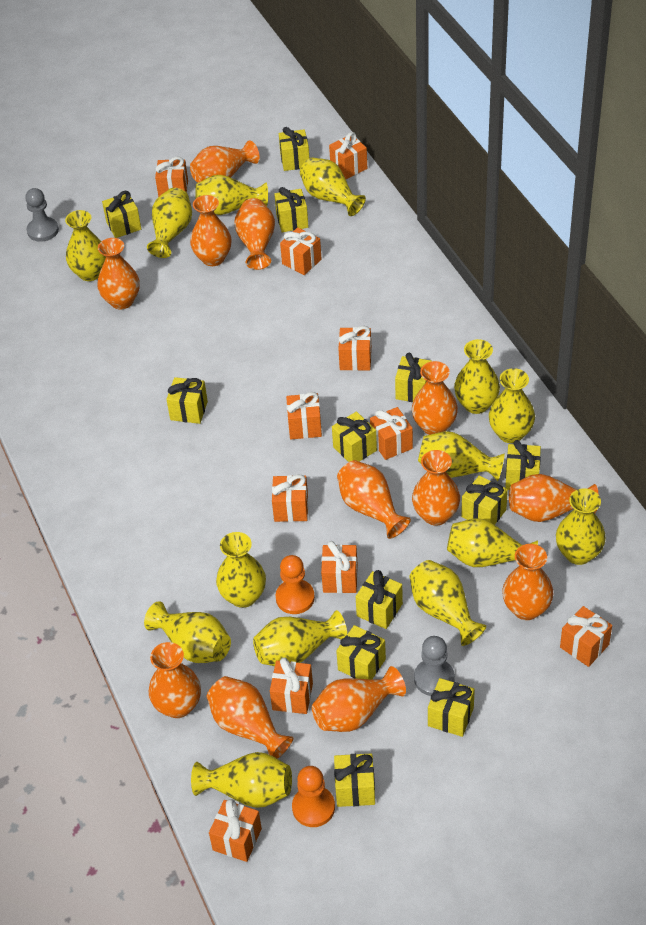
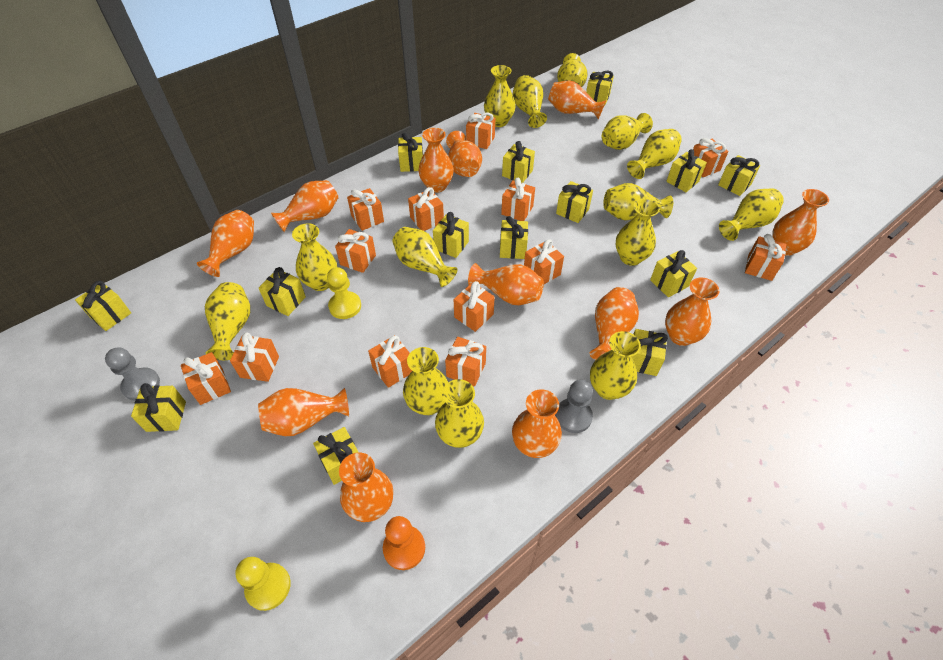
orange gift: [155,157,188,197] [209,799,262,862] [270,657,313,714] [272,474,308,522] [280,227,322,275] [286,392,322,439] [321,541,358,593] [329,132,367,179] [338,326,372,371] [370,407,413,460] [560,606,612,667] = 11 -> [181,352,231,405] [230,333,279,382] [335,229,376,273] [347,188,384,231] [368,335,412,388] [408,187,444,231] [445,337,486,387] [454,281,495,332] [466,112,495,149] [501,177,535,221] [524,239,564,284] [693,138,729,177] [745,234,786,281] = 13
orange pawn: [275,555,315,614] [292,766,335,827] = 2 -> [383,516,425,570] = 1
yellow gift: [102,191,141,238] [166,377,208,424] [274,187,309,232] [279,127,309,171] [332,412,377,462] [334,753,375,807] [336,625,386,679] [356,570,403,629] [395,353,432,402] [428,678,475,737] [461,475,508,525] [505,440,541,490] = 12 -> [75,281,131,331] [131,383,186,432] [259,267,306,316] [313,427,359,485] [398,133,423,172] [433,212,469,258] [500,216,528,259] [502,141,535,183] [556,181,593,223] [586,71,614,106] [631,329,668,376] [650,250,697,297] [666,149,707,192] [718,155,760,196] = 14
yellow pawn: none = 0 -> [235,557,291,611] [327,267,361,319] = 2

